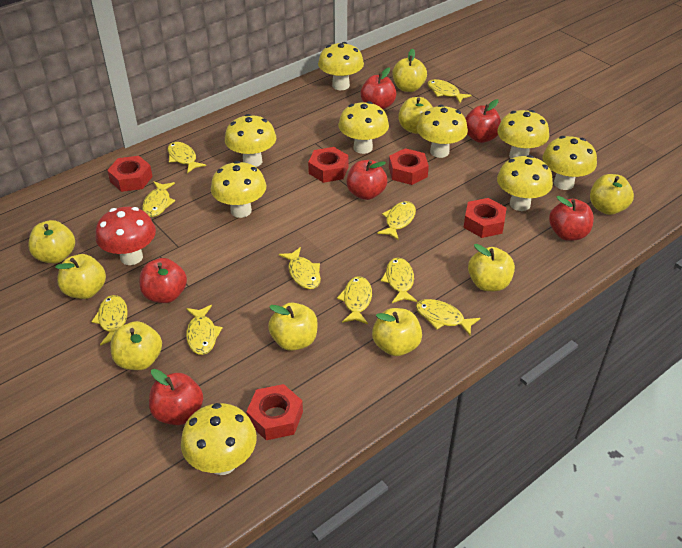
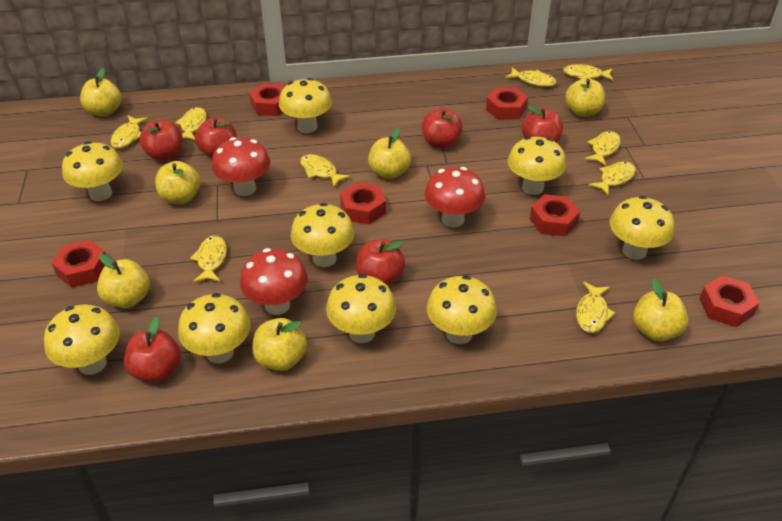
red mushroom: [95,207,156,265] = 1 -> [212,137,270,196] [240,248,308,315] [424,167,485,227] = 3
red nut: [107,156,153,192] [246,384,303,440] [308,147,349,183] [389,148,429,185] [464,198,507,238] = 5 -> [52,240,106,288] [249,83,284,116] [340,182,386,224] [486,87,528,120] [530,194,580,237] [699,275,760,327] = 6
yellow apple: [28,220,75,263] [55,254,106,299] [111,321,162,370] [268,302,318,351] [372,308,422,356] [392,49,427,92] [399,97,432,134] [468,244,515,291] [590,174,634,215] = 9 -> [80,68,121,116] [97,254,150,308] [155,161,201,204] [252,318,307,371] [368,127,411,179] [565,78,605,117] [633,278,688,341] = 7
yellow fish: [91,295,128,346] [142,181,175,217] [168,142,206,173] [186,305,223,355] [279,247,321,289] [337,276,372,324] [377,201,416,240] [381,257,417,303] [416,299,480,335] [428,79,472,103] = 10 -> [111,116,148,149] [175,107,207,140] [190,235,227,282] [300,154,351,187] [505,67,557,87] [563,64,613,80] [576,281,615,333] [585,131,621,166] [589,161,636,195] = 9

